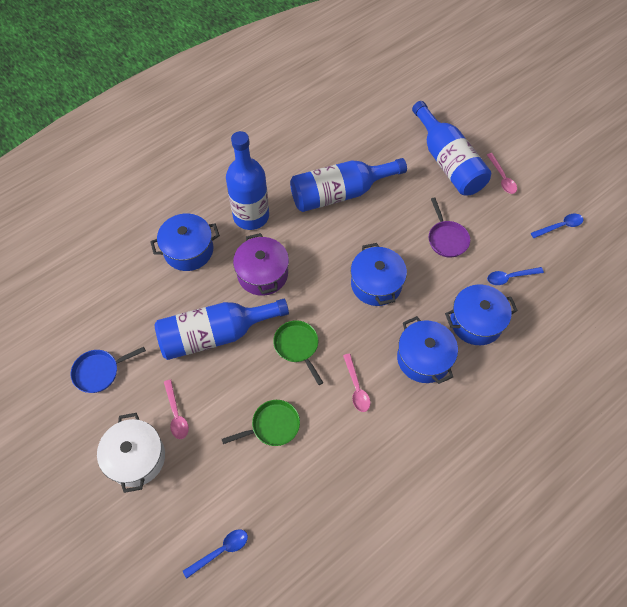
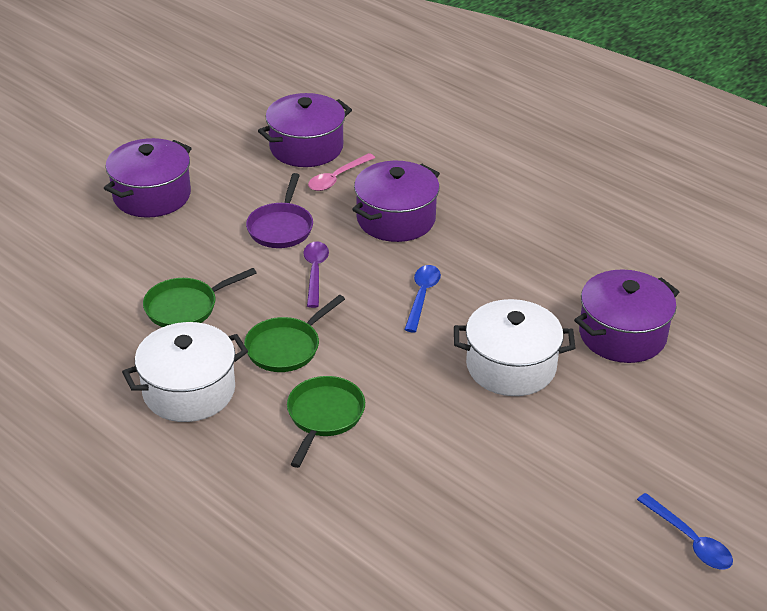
blue bottle: [155,299,289,360] [226,131,269,230] [290,158,407,212] [412,101,491,195] = 4 -> none = 0
blue pan: [71,347,146,393] = 1 -> none = 0
blue pot: [150,214,220,271] [351,243,407,306] [397,316,458,384] [445,284,518,345] = 4 -> none = 0
blue spoon: [183,529,248,579] [487,267,544,285] [531,214,583,238] = 3 -> [404,265,441,332] [637,493,733,569] = 2
green pan: [222,400,300,446] [273,320,323,385] = 2 -> [143,268,257,327] [244,295,345,372] [287,376,365,468] = 3
pink spoon: [164,380,189,439] [343,354,370,412] [487,153,517,194] = 3 -> [308,153,375,191] = 1
purple pot: [233,233,289,296] = 1 -> [104,138,192,218] [258,93,352,167] [352,161,440,242] [574,269,679,363] = 4
purple spoon: none = 0 -> [303,241,329,308] = 1
white pot: [97,413,165,493] = 1 -> [122,322,248,422] [454,299,575,396] = 2

